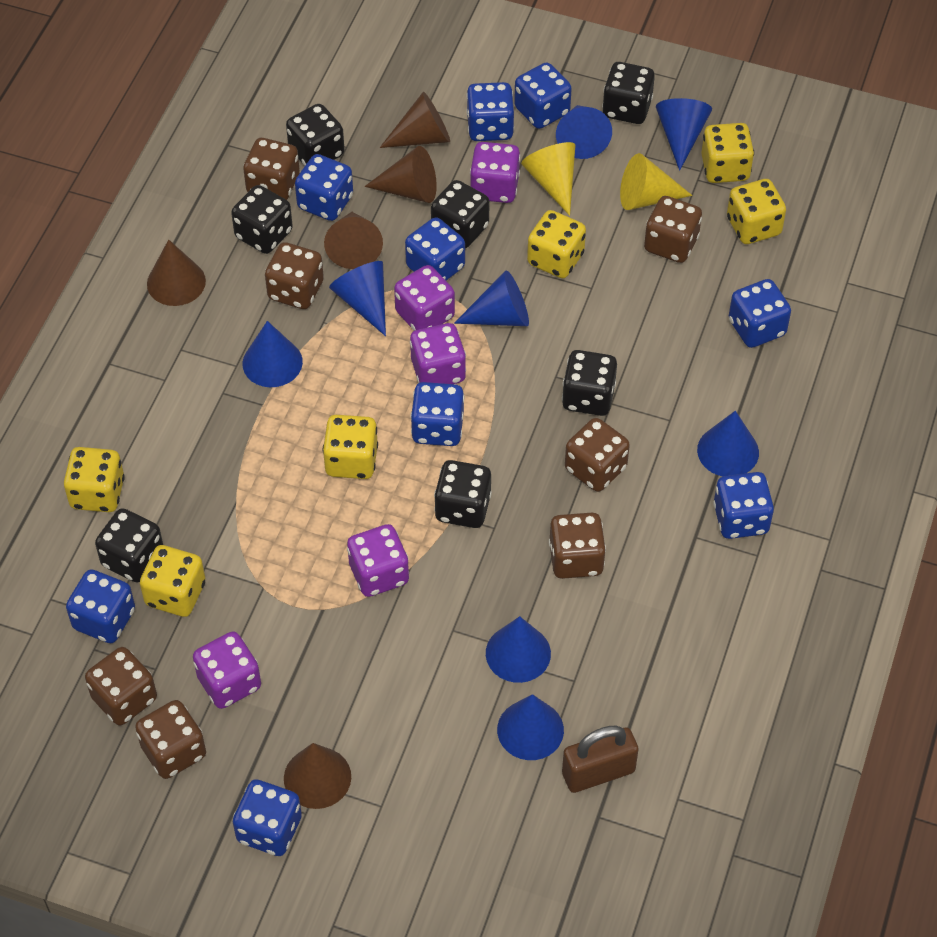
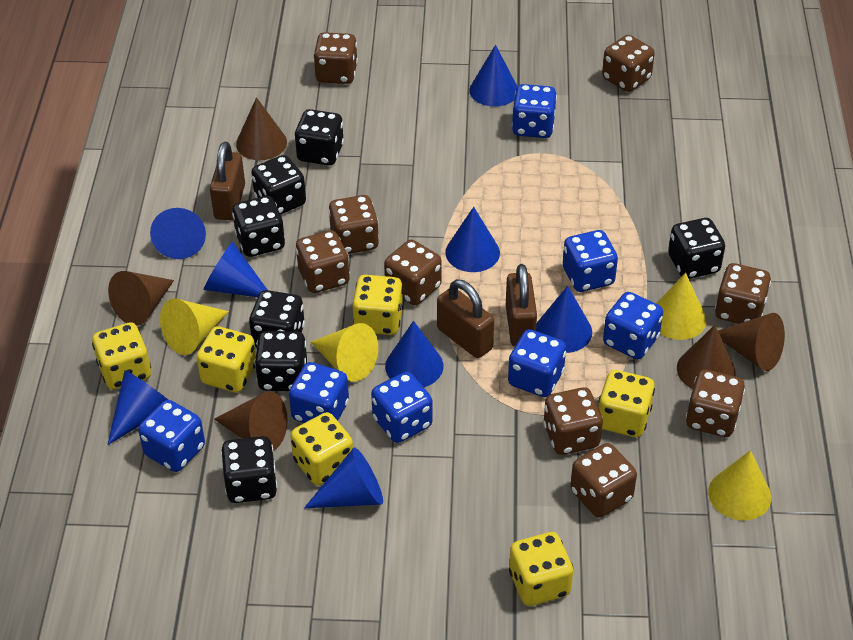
blue dice: [66,569,135,643] [233,779,302,856] [295,154,353,221] [405,217,465,280] [411,382,464,446] [466,82,514,141] [514,62,572,129] [713,472,774,539] [729,279,791,348] = 9 -> [138,400,205,472] [289,362,349,423] [371,372,433,443] [508,329,566,397] [512,84,557,138] [563,230,618,292] [603,292,663,359] = 7
brown dice: [85,647,157,725] [135,700,206,779] [243,138,300,200] [265,242,324,309] [549,513,606,579] [565,418,630,492] [644,196,702,263] = 7 -> [296,230,350,293] [313,32,358,84] [328,195,379,254] [384,240,442,305] [543,387,603,455] [570,443,637,518] [602,35,655,92] [686,369,745,437] [715,263,771,324] = 9
brown padlock: [562,726,639,793] = 1 -> [210,142,245,220] [437,279,494,358] [506,264,537,347] = 3
purple dice: [193,632,261,709] [347,524,409,597] [394,265,455,331] [410,323,466,384] [470,142,520,203] = 5 -> none = 0
yellow cone: [521,142,575,216] [620,153,692,210] = 2 -> [160,299,229,355] [311,323,378,381] [656,273,706,340] [708,450,771,521] = 4

